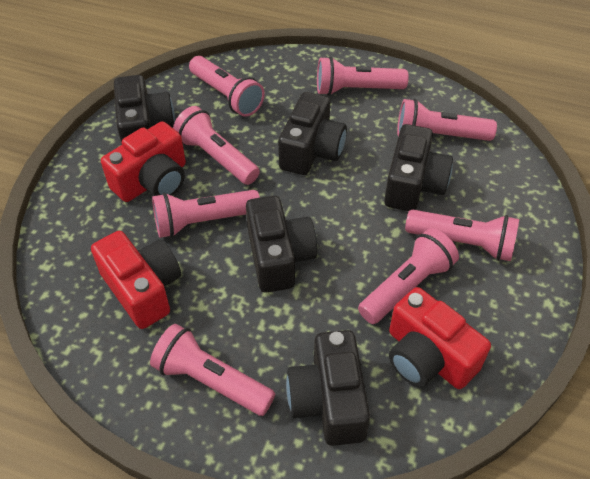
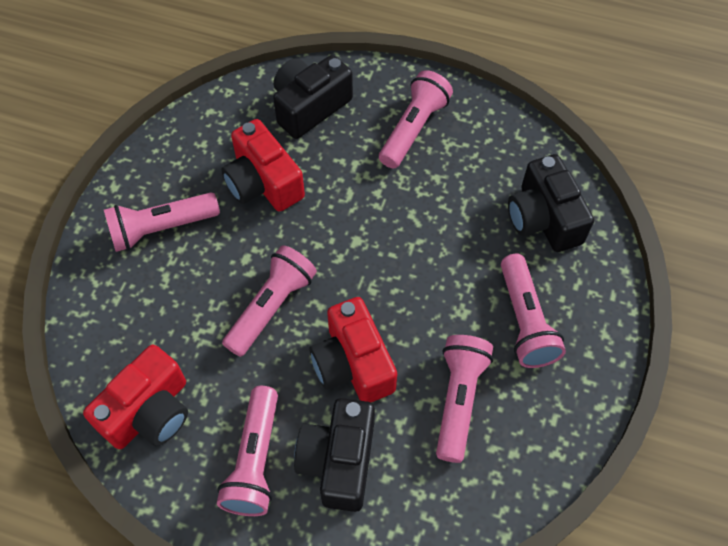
black camera: [114,75,175,144] [246,196,317,293] [278,92,347,175] [286,330,370,446] [384,124,453,211] = 5 -> [273,55,353,139] [294,398,375,512] [508,154,594,252] = 3
pink flashlight: [150,324,275,416] [152,190,260,238] [173,106,260,185] [189,56,265,117] [317,56,409,96] [358,228,459,324] [397,99,497,141] [405,210,519,261] = 8 -> [104,192,220,252] [217,386,278,516] [222,245,317,357] [379,70,453,169] [436,335,493,463] [501,254,566,368] = 6

